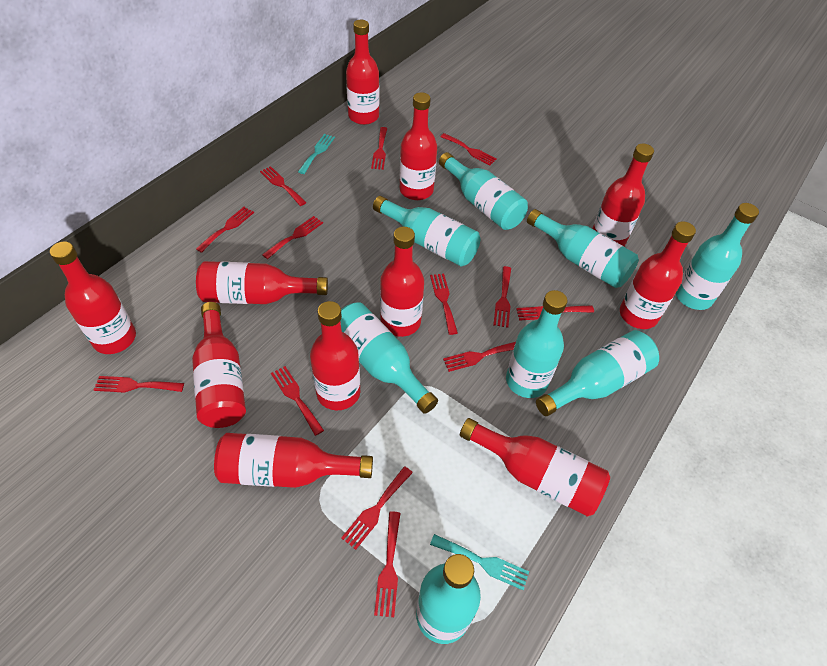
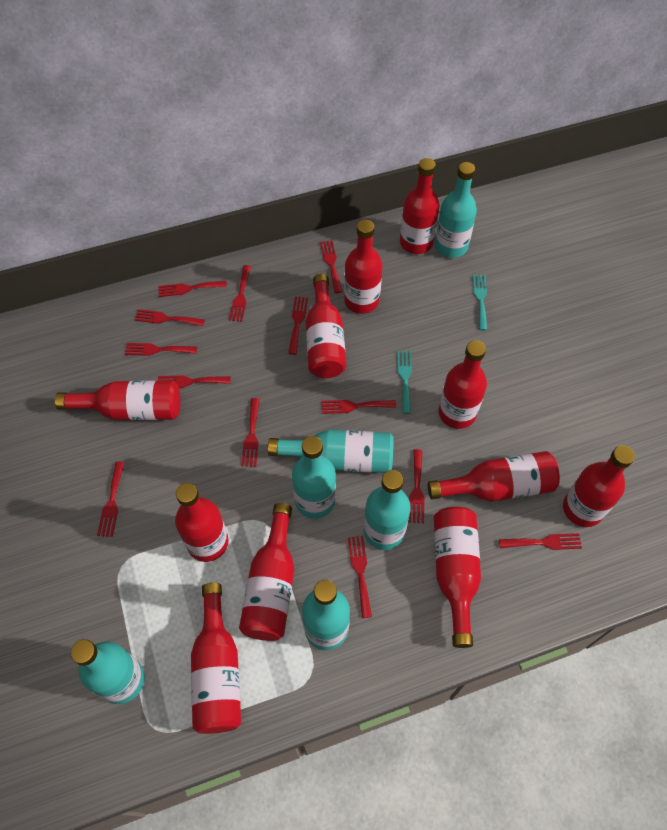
turquoise bottle: [340,302,438,414] [373,196,480,266] [416,554,481,644] [439,152,528,230] [506,290,567,398] [527,209,639,288] [536,330,659,416] [676,203,759,310] = 8 -> [71,639,145,704] [268,430,394,473] [292,436,336,519] [302,580,350,650] [364,470,411,550] [435,162,477,258] = 6

